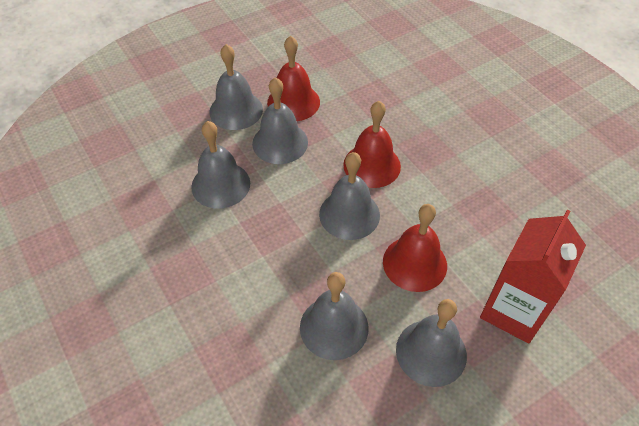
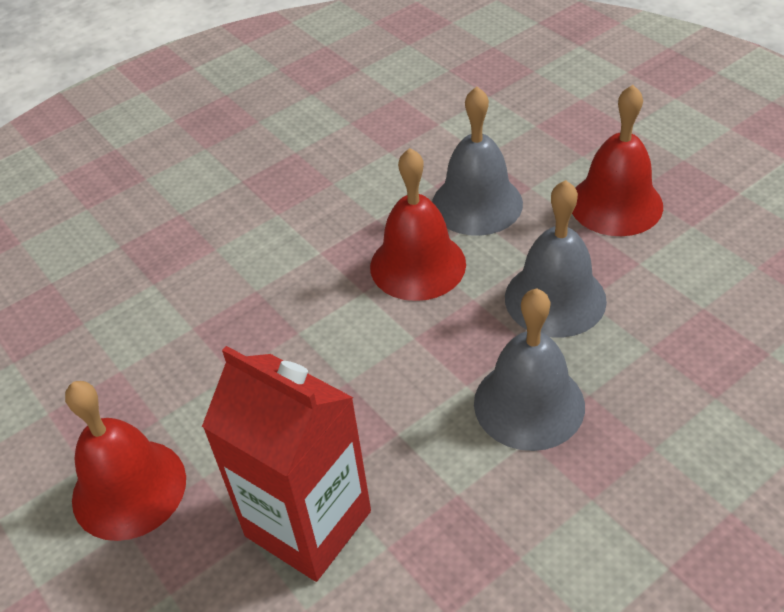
grey bell: [191,121,250,209] [209,44,263,130] [252,77,308,164] [300,272,369,360] [319,152,380,240] [396,299,467,387] = 6 -> [432,86,523,236] [474,288,585,451] [505,180,607,337] = 3

